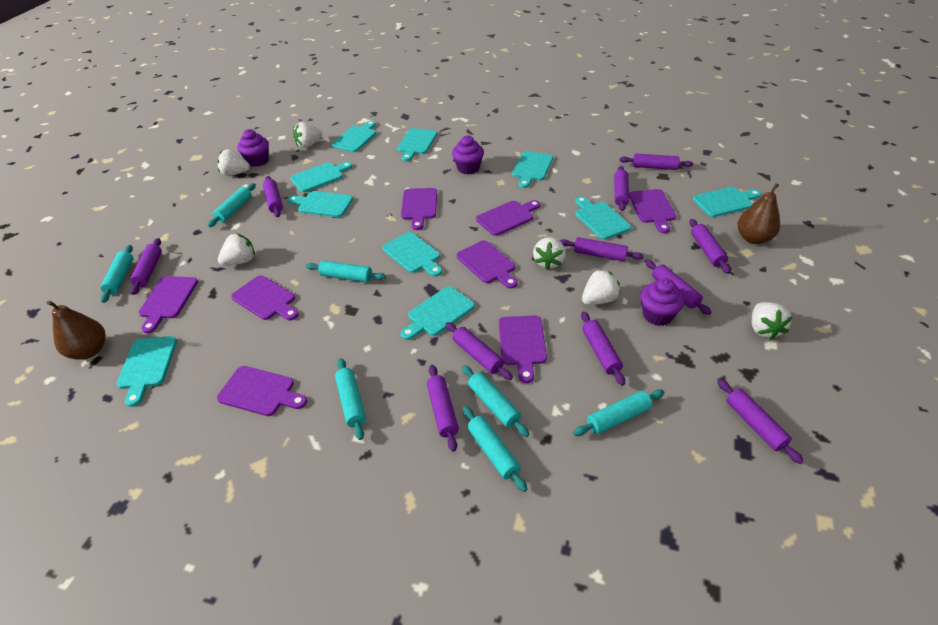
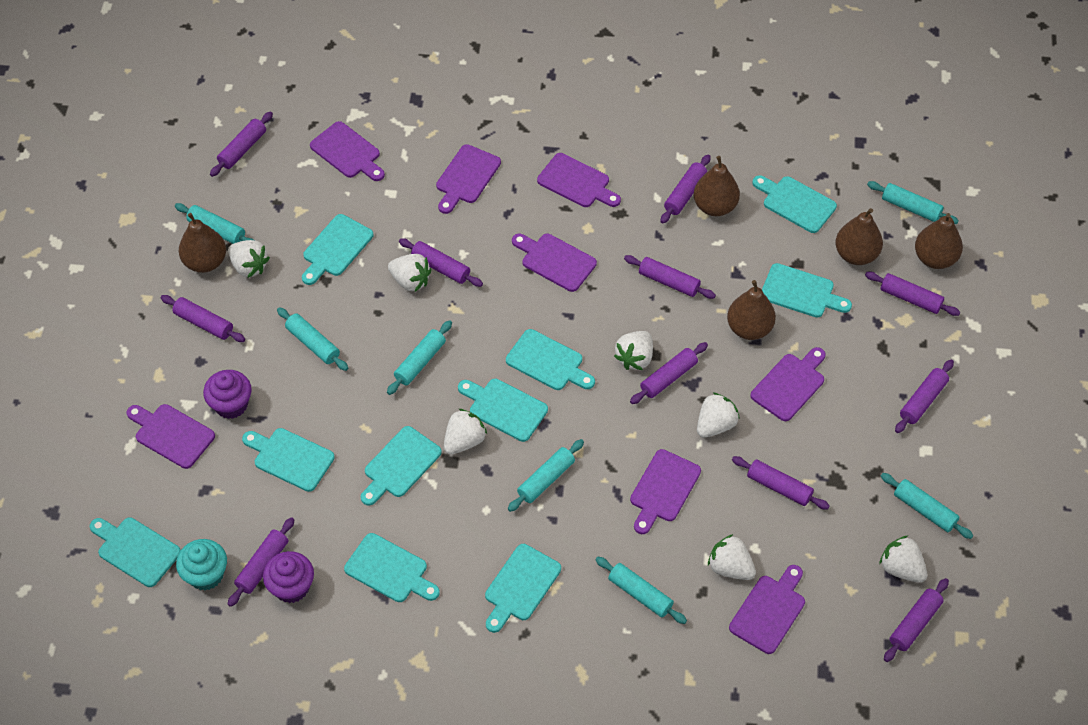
brown pear: [47,300,106,360] [738,183,780,244] = 2 -> [179,213,226,273] [694,156,740,216] [727,280,776,340] [836,208,883,265] [915,213,963,269] = 5
purple cupcake: [237,129,269,167] [452,136,484,175] [640,278,685,326] = 3 -> [203,370,252,419] [263,551,314,603] = 2
turquoise cupcake: none = 0 -> [176,539,227,590] = 1
white strawberry: [217,149,250,176] [218,233,255,266] [293,122,322,148] [533,237,566,270] [582,269,621,305] [752,302,793,340] = 6 -> [228,240,270,278] [388,254,431,292] [444,409,487,454] [614,331,653,370] [697,392,740,438] [708,534,756,580] [879,536,927,583] = 7

